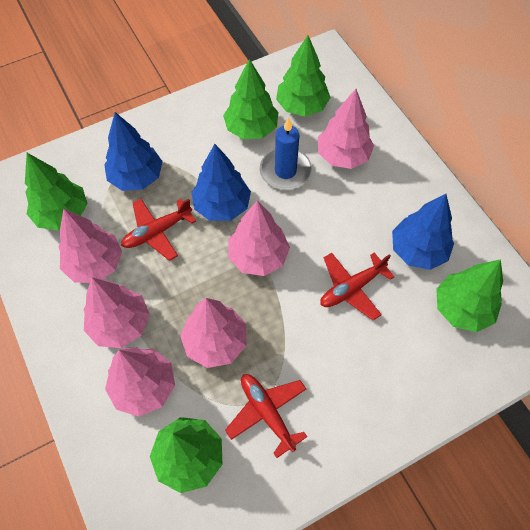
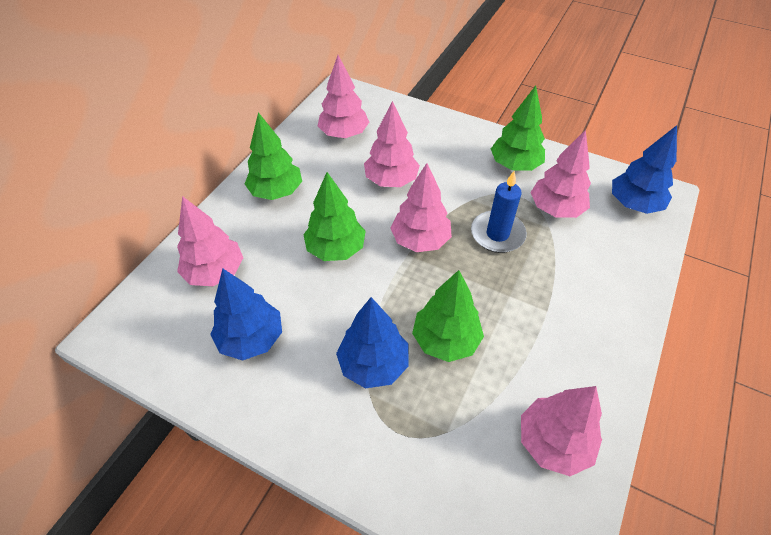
green tree: [25,153,88,230] [150,417,223,493] [223,59,278,139] [276,35,331,116] [436,259,503,332] = 5 -> [245,112,302,200] [303,172,366,261] [412,270,484,362] [491,85,545,171] = 4
red plane: [121,199,196,261] [225,374,307,458] [320,253,395,321] = 3 -> none = 0

